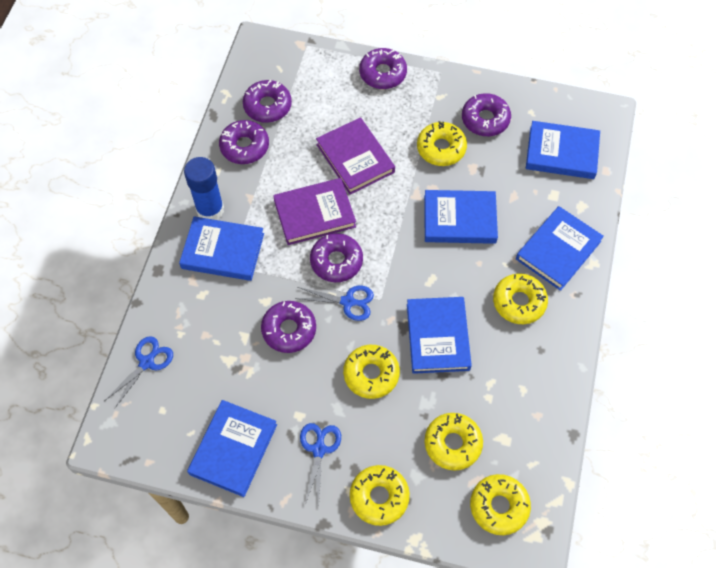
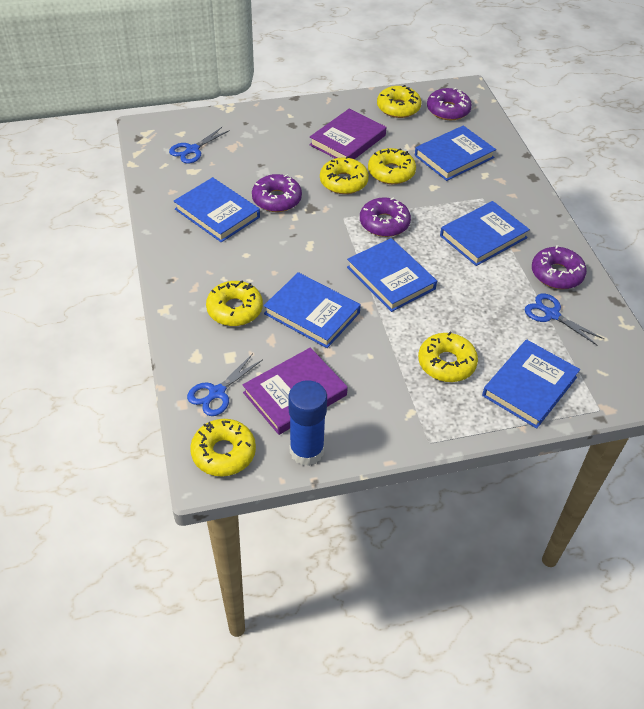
purple donut: [219,120,269,164] [243,80,292,123] [261,301,316,353] [310,233,363,282] [359,48,407,89] [462,93,511,136] = 6 -> [252,174,302,212] [360,197,411,237] [427,88,472,120] [532,245,587,289] = 4

